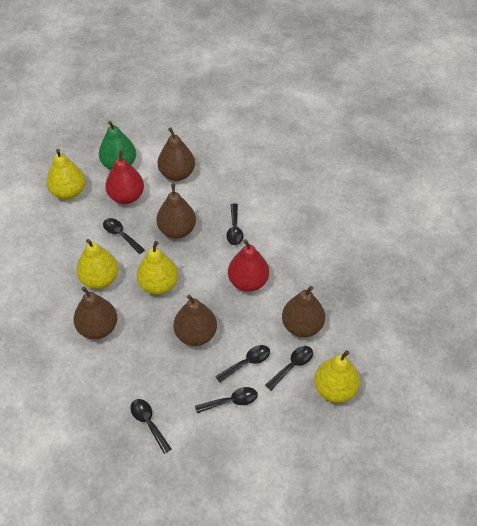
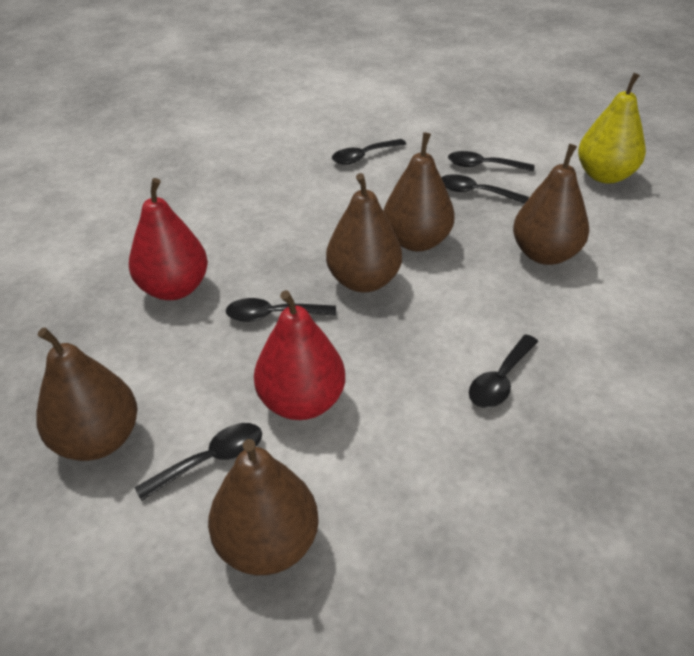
green pear: [99,121,136,170] = 1 -> none = 0
yellow pear: [47,149,85,199] [76,239,118,289] [136,241,178,295] [314,350,360,403] = 4 -> [578,73,646,184] = 1

